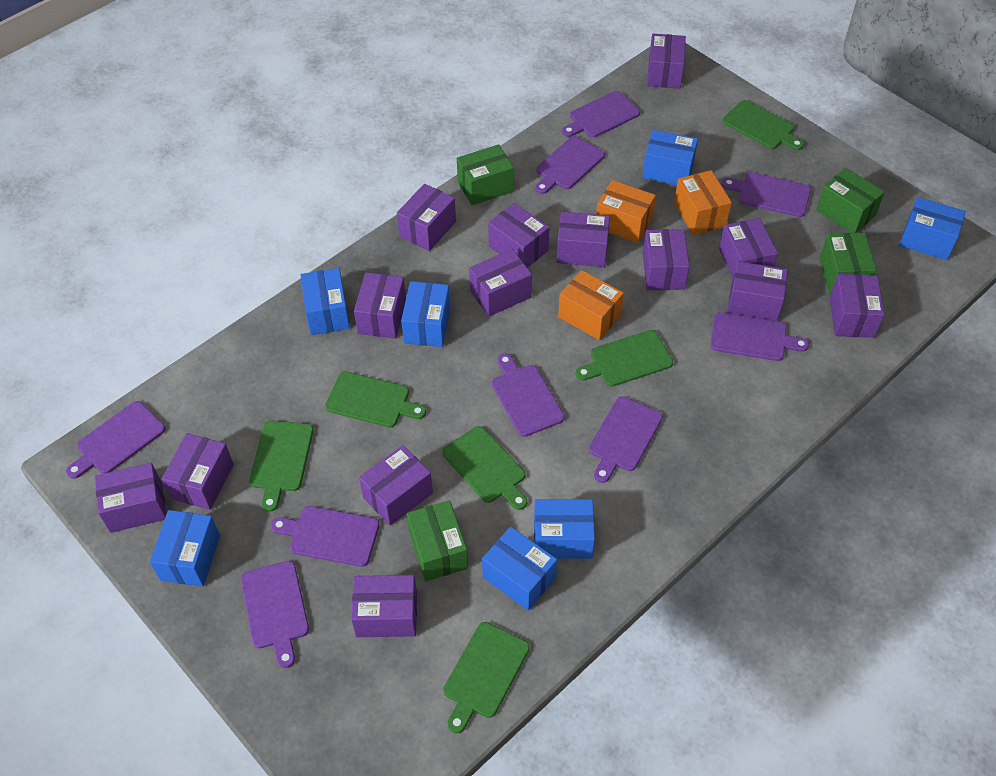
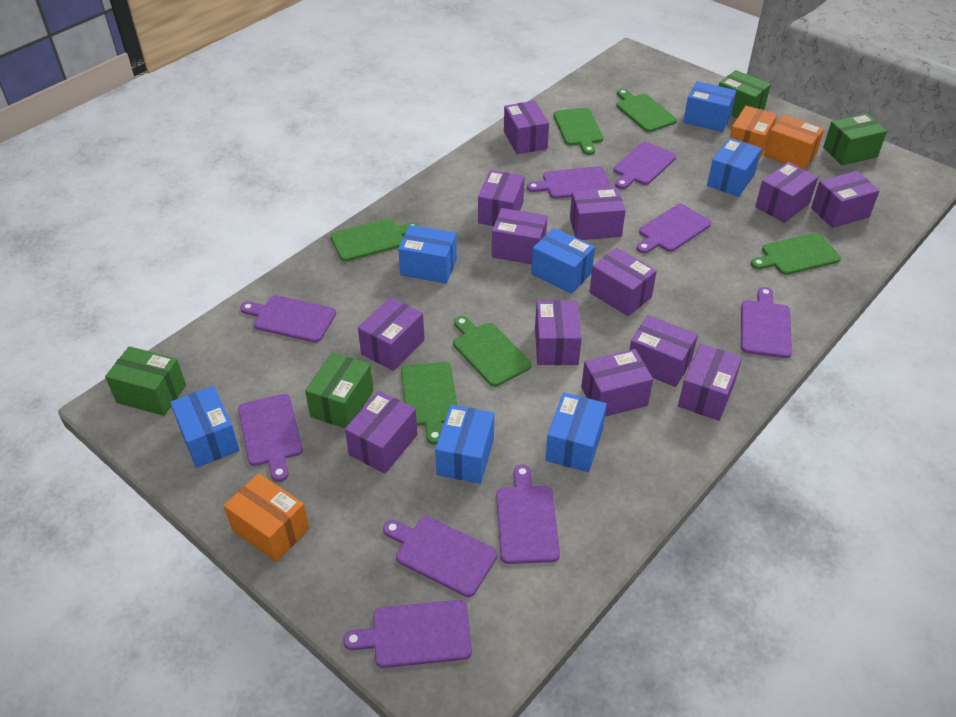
purple box: [95,463,166,533] [162,433,234,510] [351,575,417,637] [354,272,406,339] [359,445,433,526] [397,184,456,251] [469,249,532,316] [488,203,549,268] [557,212,610,267] [643,229,690,290] [647,34,686,89] [719,218,778,277] [727,261,788,321] [829,274,884,338] = 14 -> [345,391,418,474] [358,297,425,371] [478,170,525,226] [492,208,547,264] [504,101,549,155] [535,300,582,365] [570,188,626,240] [581,349,653,417] [590,248,657,316] [630,315,698,387] [678,344,742,421] [755,162,818,223] [811,171,880,228] = 13

